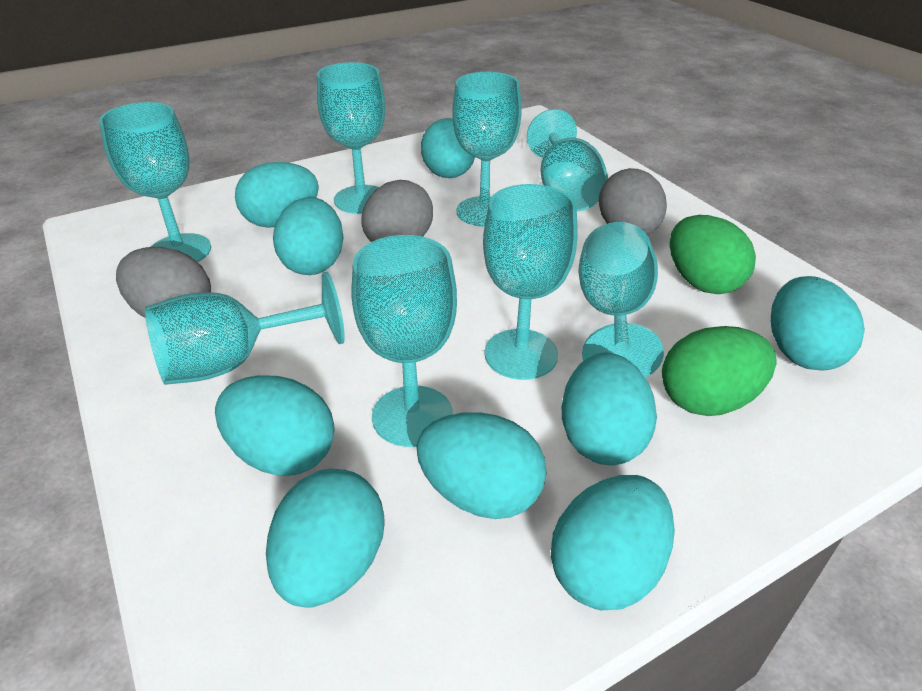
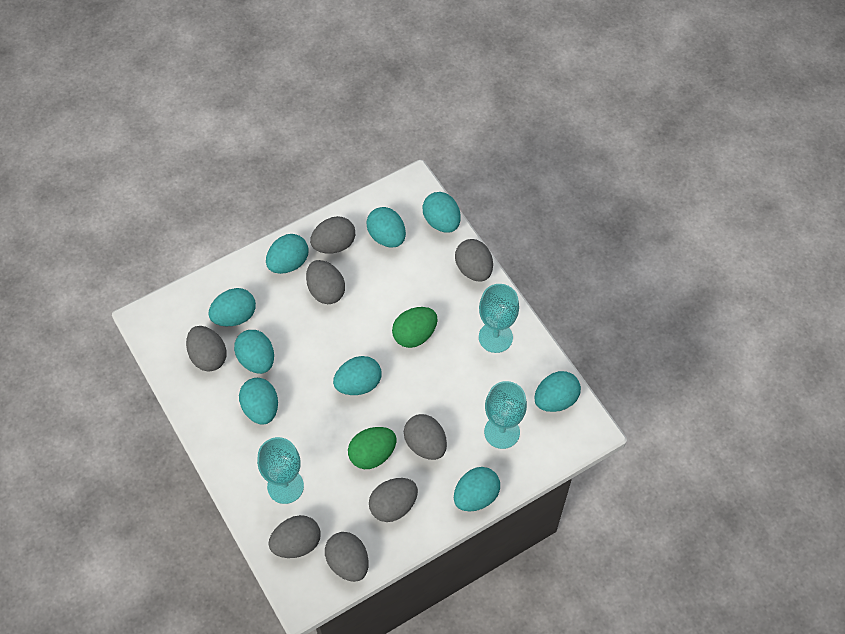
grey egg: [116,247,211,317] [361,180,433,242] [598,168,667,235] = 3 -> [186,326,227,371] [268,515,321,558] [306,260,345,304] [310,216,355,254] [325,532,369,582] [369,478,418,522] [404,414,447,460] [455,239,493,282] = 8
turquoise goblet: [99,102,211,262] [145,272,345,385] [317,62,385,214] [351,235,457,447] [452,72,522,227] [483,184,577,380] [527,109,608,211] [579,222,664,378] = 8 -> [257,437,304,504] [479,284,519,353] [484,381,527,449] = 3

